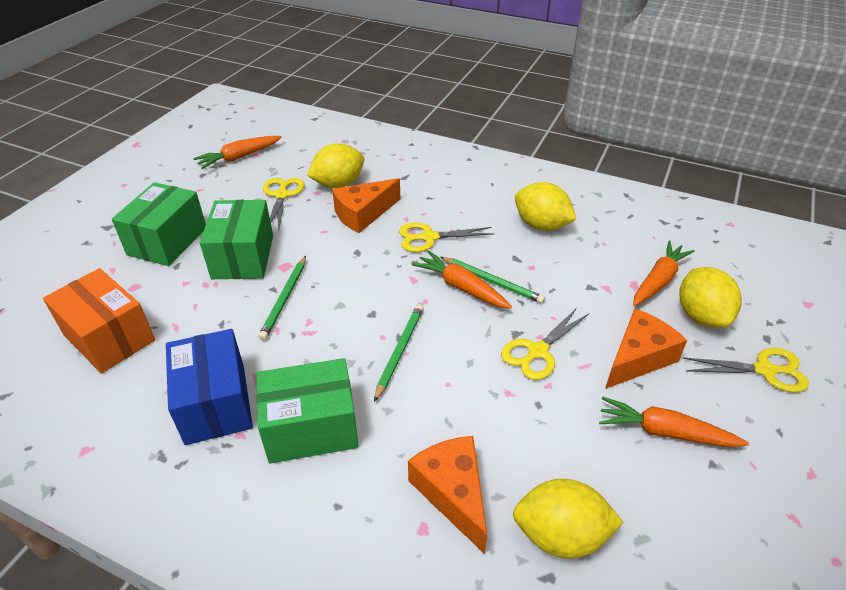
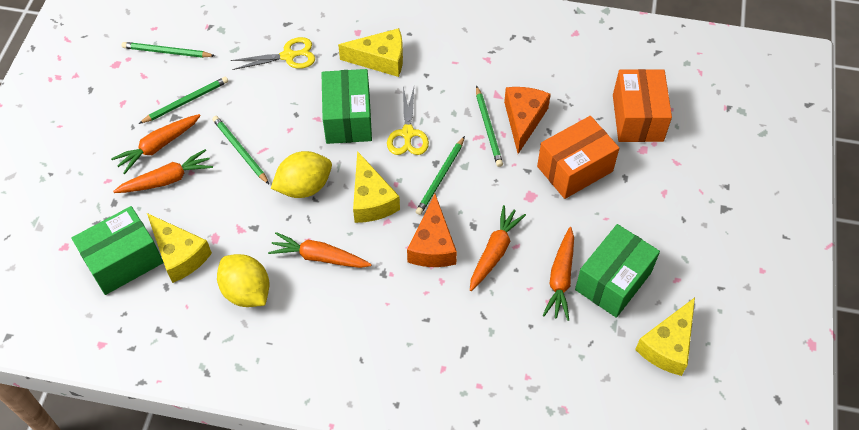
blue box: [166,329,253,445] = 1 -> none = 0
green pencil: [259,256,306,340] [374,304,424,402] [440,257,545,304] = 3 -> [122,42,215,58] [138,77,228,124] [212,116,269,184] [416,136,465,215] [476,86,503,167] = 5
orange box: [43,268,155,374] = 1 -> [537,116,619,199] [613,69,672,142] = 2
orange carrot: [193,136,282,169] [412,251,512,309] [599,396,749,447] [633,240,695,306] = 4 -> [111,114,201,174] [113,149,213,193] [268,232,372,268] [470,205,526,291] [543,227,574,321] = 5
orange cheese: [332,178,400,233] [408,436,487,554] [605,308,687,389] = 3 -> [407,194,457,267] [504,87,551,154] = 2
yellow cheese: none = 0 -> [147,213,212,283] [338,28,403,77] [353,151,400,223] [635,297,695,376] = 4
yellow lemon: [307,143,364,188] [513,479,623,558] [515,182,576,231] [680,267,742,328] = 4 -> [217,254,269,307] [271,151,332,198] = 2
yellow scissors: [263,178,304,229] [399,223,494,252] [501,308,589,380] [682,348,809,393] = 4 -> [231,37,315,70] [387,87,429,155] = 2

